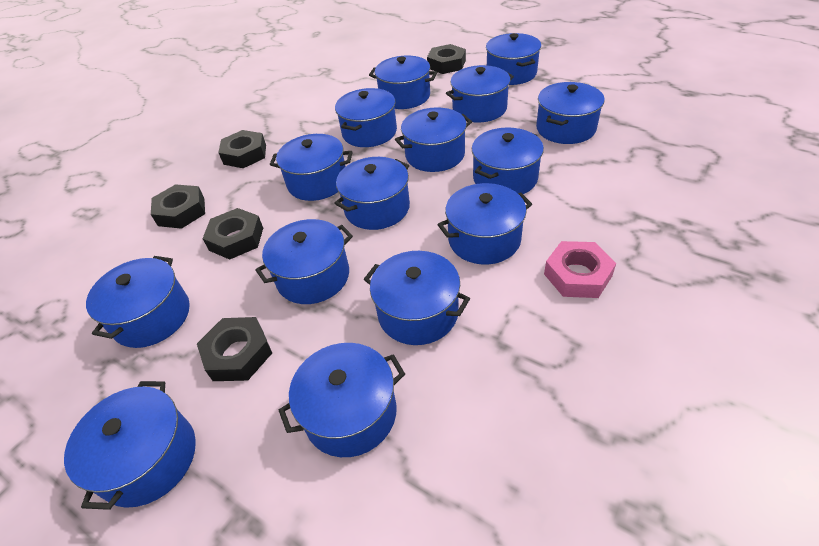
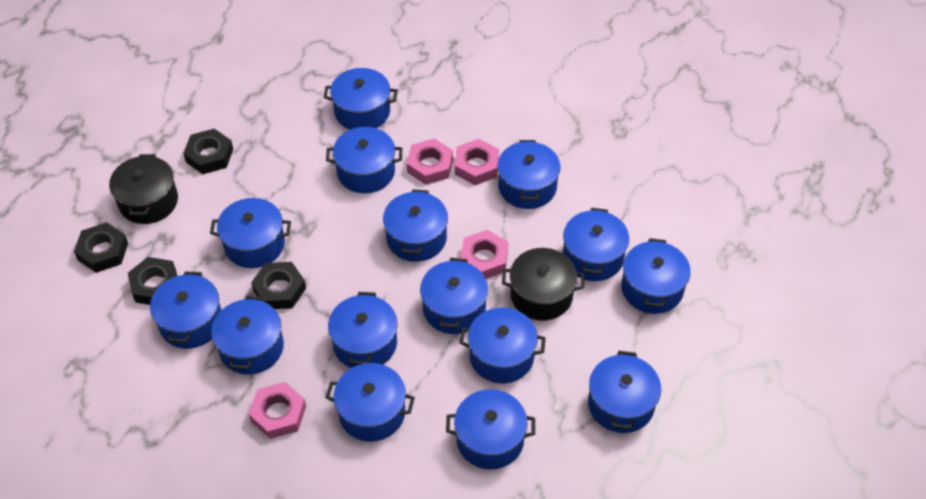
black nut: [151,184,205,229] [197,317,272,381] [202,208,263,259] [218,130,266,168] [427,44,466,74] = 5 -> [74,222,128,273] [128,257,177,305] [183,129,233,174] [251,262,306,309] = 4
black pot: none = 0 -> [109,154,178,224] [502,248,584,321] = 2
pink nut: [544,241,616,298] = 1 -> [249,382,306,439] [407,138,453,185] [455,139,499,185] [461,230,508,279] = 4

